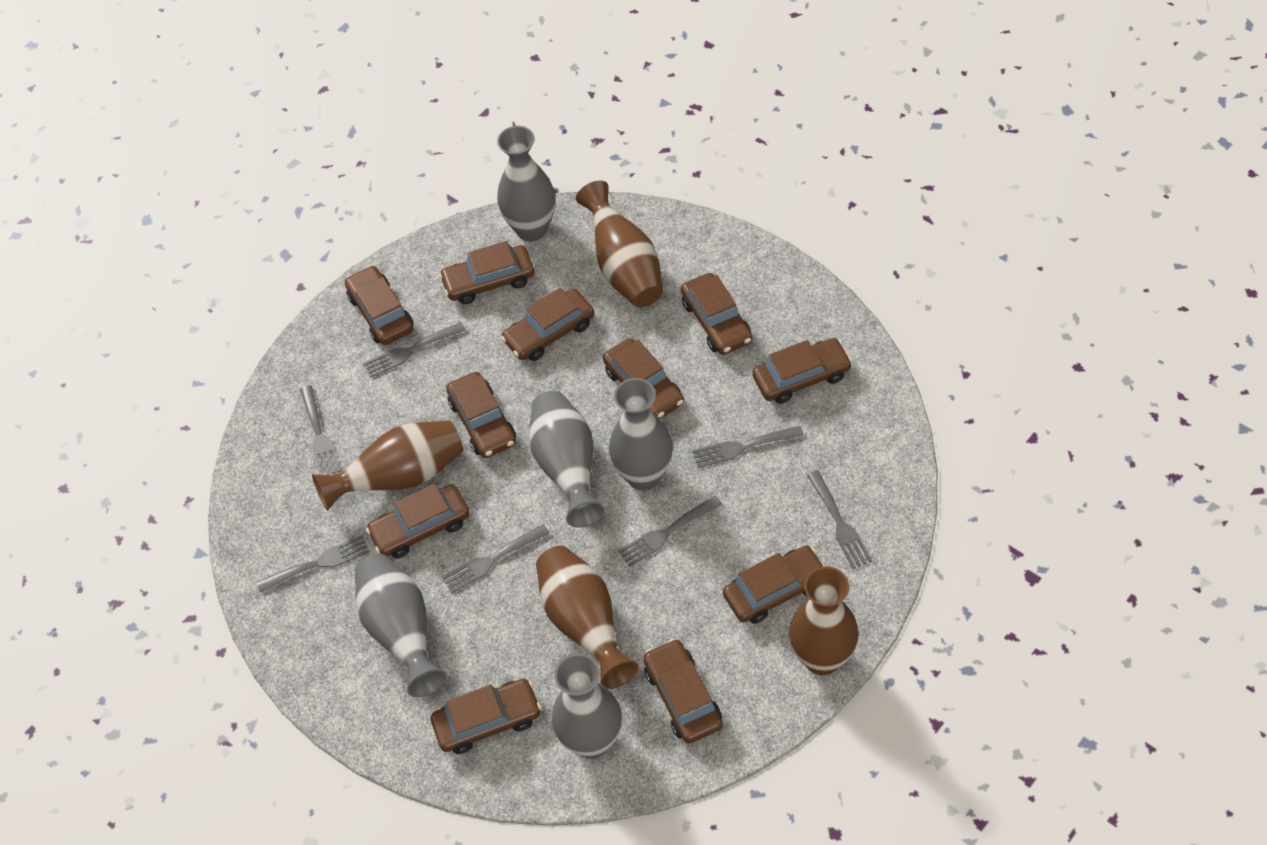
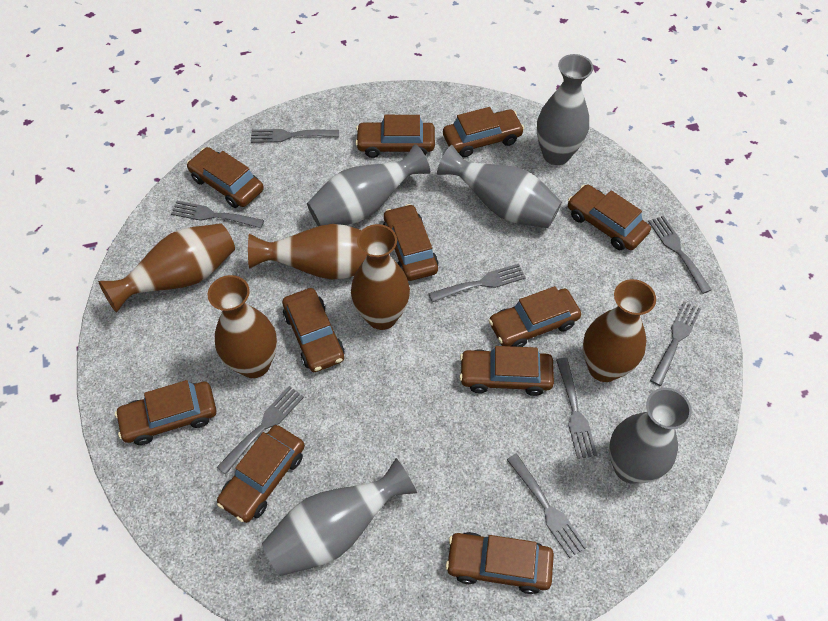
brown vase: [312,420,463,511] [536,546,639,689] [576,181,663,307] [789,566,859,675] = 4 -> [98,223,235,313] [208,275,277,378] [248,224,367,280] [351,224,410,330] [583,279,656,382] = 5
grey fork: [256,535,370,592] [300,385,340,475] [363,322,465,378] [442,524,550,593] [618,495,722,567] [692,426,804,468] [807,470,872,569] = 7 -> [171,201,264,228] [217,386,304,475] [251,129,339,143] [428,264,526,302] [507,454,587,558] [556,358,597,459] [648,215,712,294] [650,301,701,386] = 8

